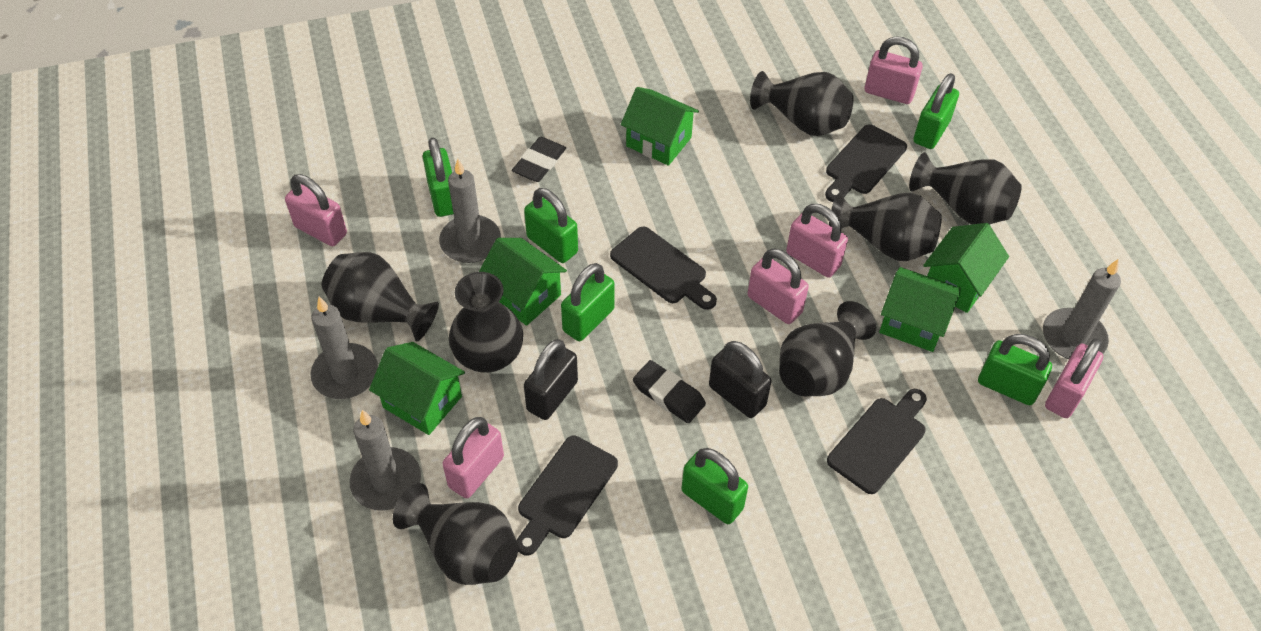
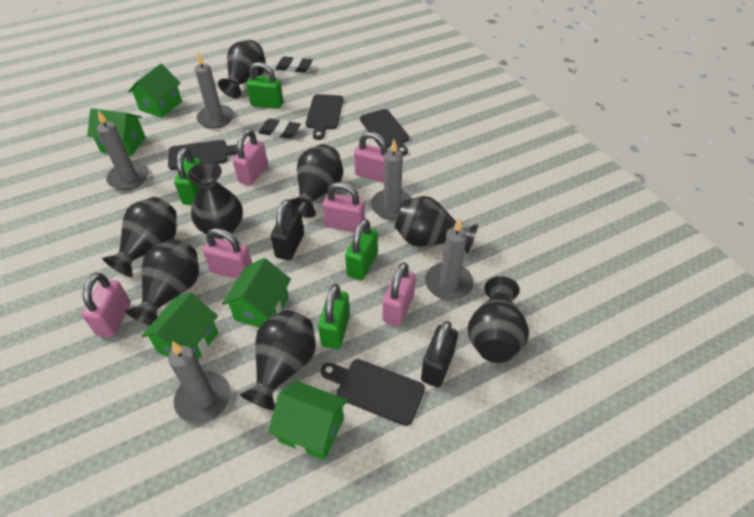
black vase: [322,252,439,342] [393,483,519,585] [449,272,523,373] [750,71,854,136] [779,301,876,396] [829,192,942,261] [909,152,1022,225] = 7 -> [102,197,177,277] [125,239,199,325] [188,162,243,238] [218,40,266,98] [240,310,316,411] [290,144,343,218] [395,196,478,254] [468,276,529,363] = 8
green padlock: [423,137,454,217] [524,188,578,263] [561,263,614,341] [682,448,748,524] [913,73,959,149] [978,334,1052,405] = 6 -> [174,147,202,205] [246,62,283,109] [318,284,350,349] [345,219,378,280] = 4
grey candle: [311,297,378,399] [349,410,421,511] [439,159,501,263] [1043,259,1121,359] = 4 -> [97,110,149,190] [168,341,231,423] [195,52,234,129] [371,139,412,220] [425,218,473,301] = 5

